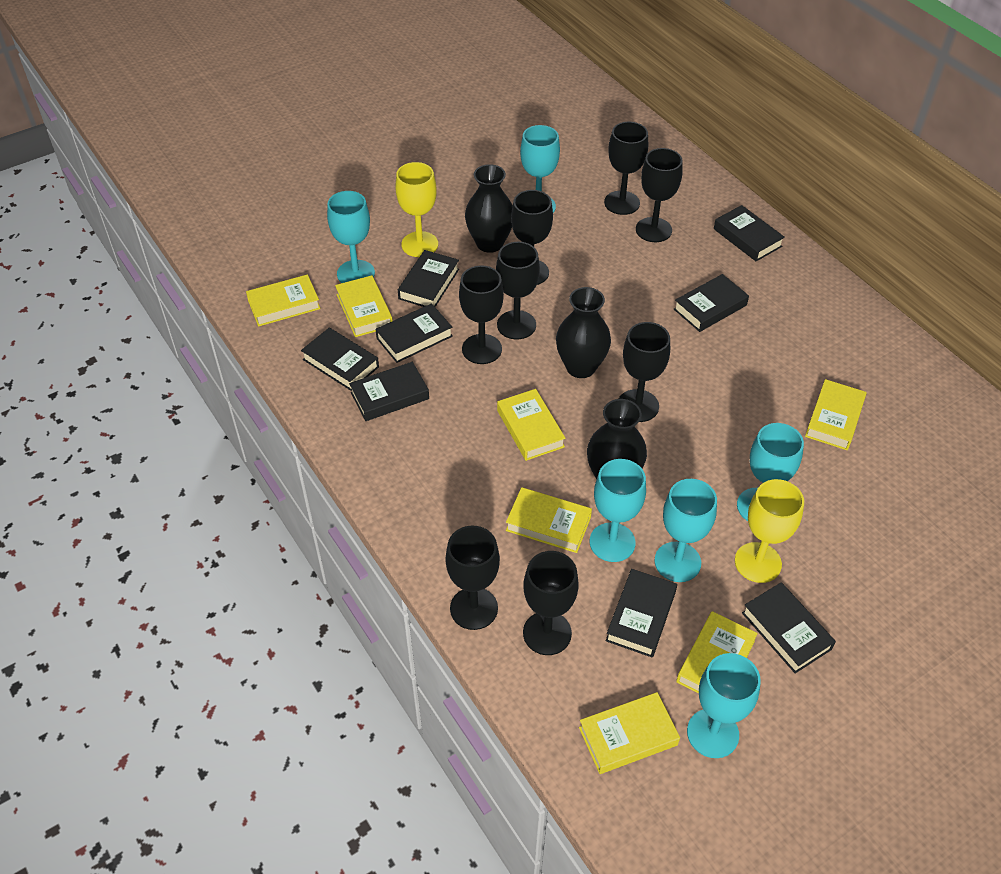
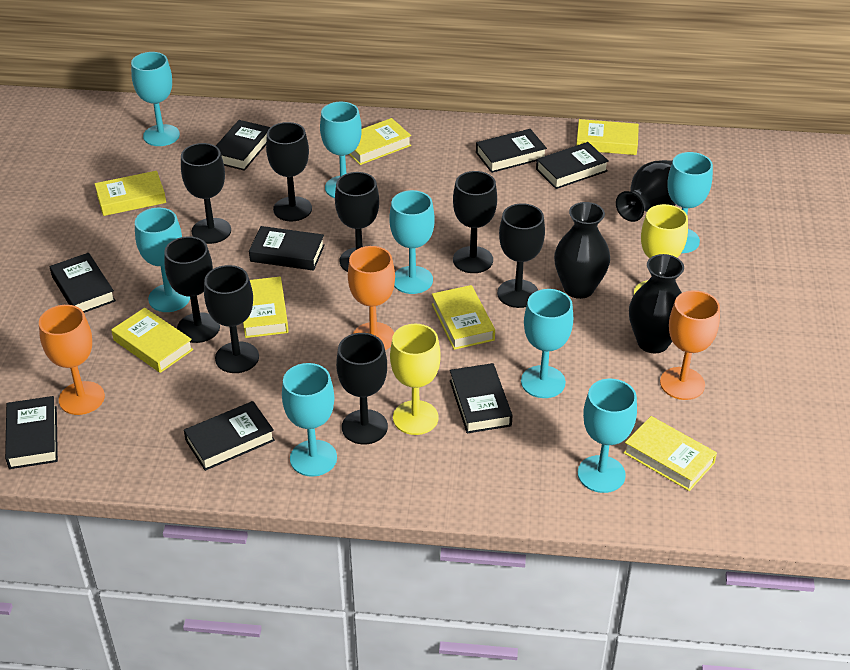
orange goblet: none = 0 -> [39,305,105,415] [348,246,395,350] [660,290,720,400] = 3
turquoise goblet: [327,191,375,283] [520,125,560,213] [590,459,646,562] [654,479,717,582] [687,653,761,758] [737,423,804,521] = 6 -> [131,52,180,146] [135,208,190,312] [282,363,337,477] [320,102,362,198] [390,190,435,294] [521,289,573,398] [578,379,637,493] [667,152,713,253] = 8

